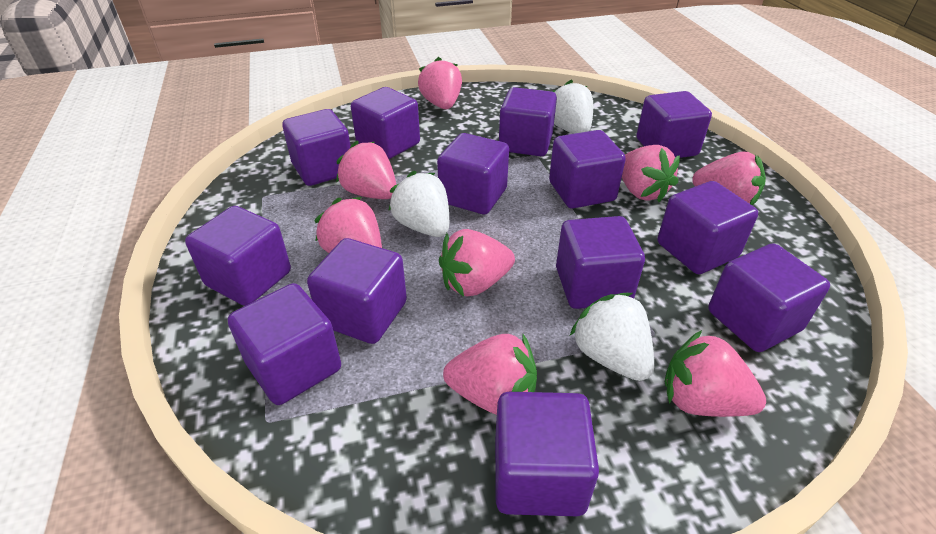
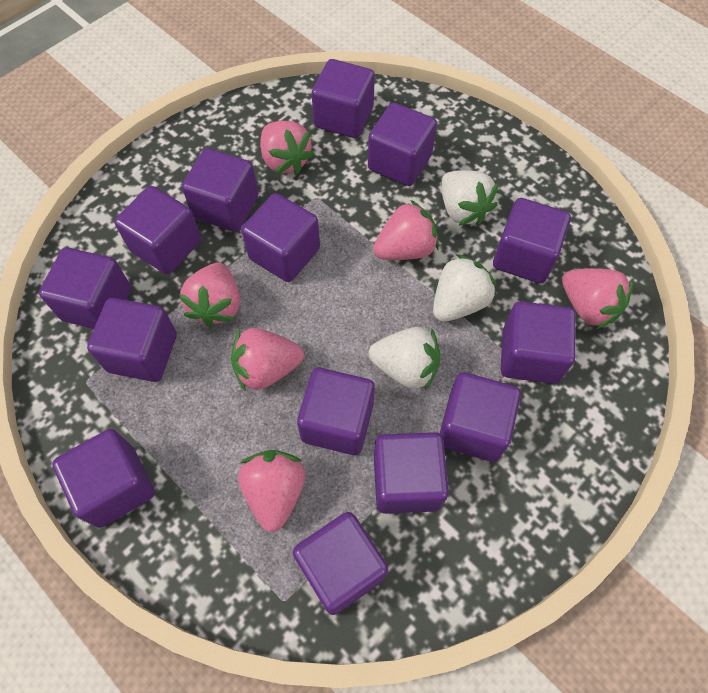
pink strawberry: [315,197,382,253] [336,141,397,199] [418,57,462,109] [439,229,515,297] [443,334,537,415] [622,145,680,202] [665,330,766,417] [692,152,766,205] = 8 -> [179,262,240,328] [231,328,304,392] [238,450,306,532] [260,121,314,175] [373,200,439,260] [562,268,634,329] = 6
purple cube: [185,206,291,306] [228,283,341,405] [282,109,350,186] [307,238,407,344] [351,87,420,159] [437,133,509,214] [495,392,599,516] [499,87,557,156] [549,130,626,208] [556,216,645,309] [636,91,712,158] [657,181,758,274] [708,244,830,352] = 13 -> [39,248,131,329] [52,429,155,528] [87,298,177,382] [114,186,201,274] [182,148,258,232] [242,193,320,282] [293,512,388,615] [297,368,375,455] [311,59,375,138] [368,103,437,186] [374,432,449,514] [440,372,521,462] [493,198,571,283] [501,301,576,384] = 14

